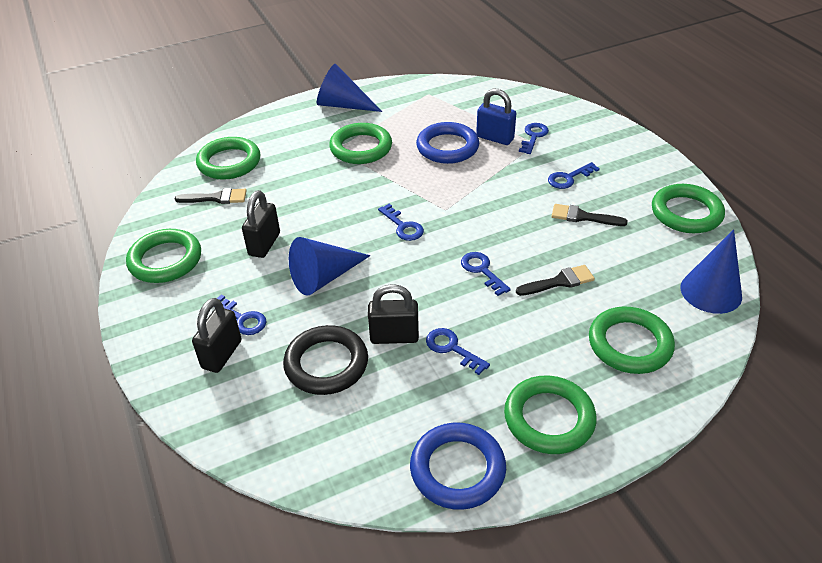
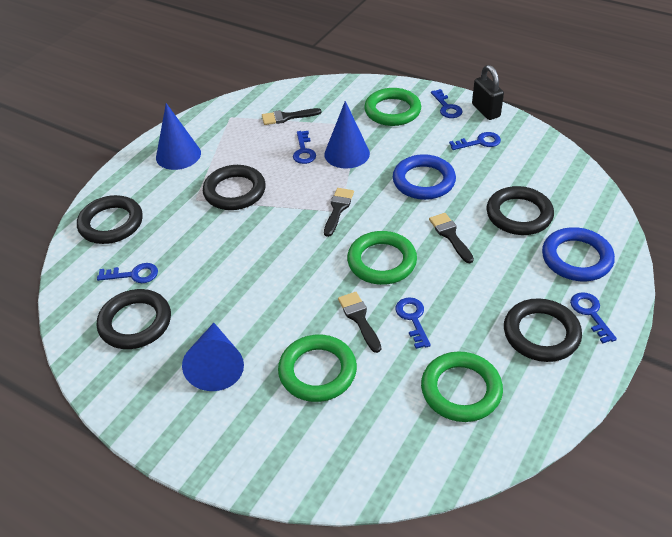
black brush: [175,188,247,204] [516,265,595,296] [551,204,628,226] = 3 -> [262,108,322,125] [324,188,354,237] [338,292,381,353] [429,213,474,263] = 4
black padlock: [192,298,242,373] [242,190,280,258] [368,284,419,344] = 3 -> [472,65,504,120] = 1
black ring: [283,325,368,395] = 1 -> [77,195,143,244] [97,289,171,349] [203,165,266,210] [486,186,554,235] [504,298,582,362] = 5
blue padlock: [476,89,516,145] = 1 -> none = 0
green ring: [126,229,201,283] [196,137,260,180] [329,123,392,164] [504,375,597,454] [589,306,675,374] [652,184,725,233] = 6 -> [278,335,357,402] [347,231,417,285] [364,88,421,126] [421,351,503,422] = 4

